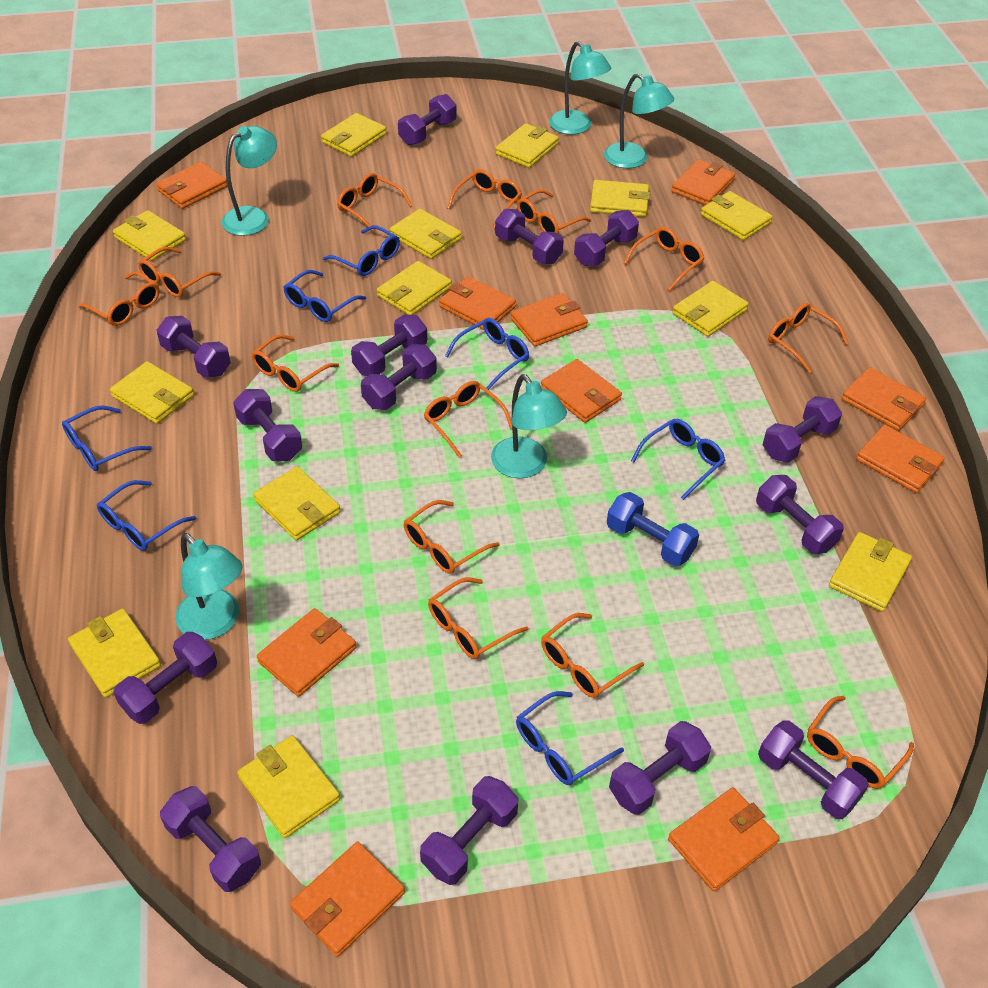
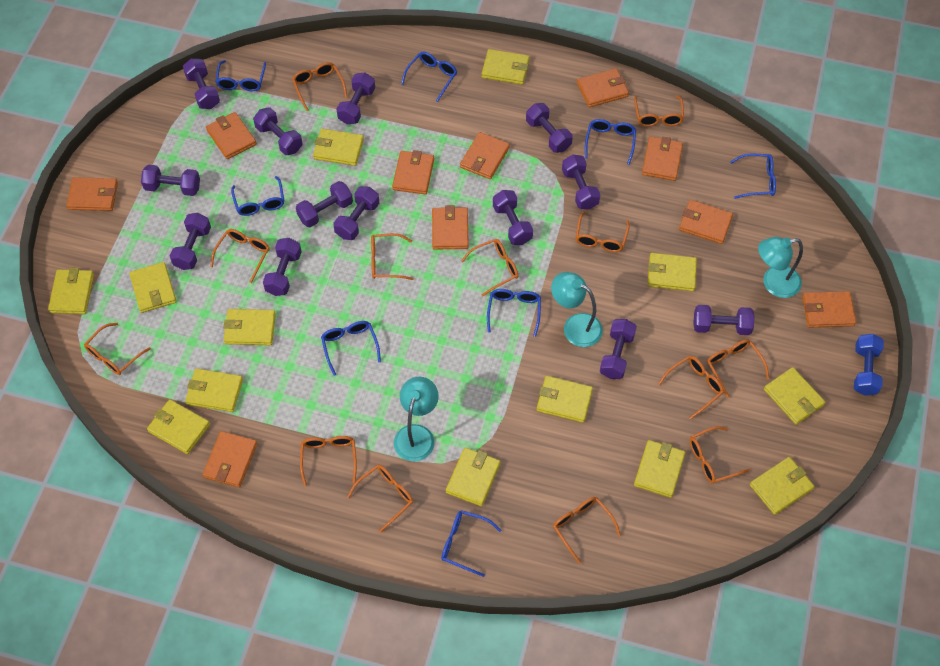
blue glasses: [62,406,152,471] [97,480,196,551] [284,270,366,322] [323,225,400,276] [445,318,529,390] [516,691,624,785] [631,419,725,500] = 7 -> [216,60,266,91] [231,176,284,216] [321,321,381,376] [401,52,457,102] [441,510,501,577] [487,289,541,337] [585,119,636,165] [730,154,776,199] = 8
purple dumbbell: [113,632,217,724] [157,316,231,378] [160,786,261,892] [233,389,302,461] [351,314,427,376] [361,344,437,410] [398,94,457,145] [420,776,519,885] [495,209,564,264] [574,210,639,266] [609,721,711,815] [756,475,844,554] [758,720,869,819] [763,396,842,463] = 14 -> [141,165,200,196] [170,213,211,270] [183,58,220,109] [253,108,303,155] [263,238,302,296] [296,181,353,227] [333,186,379,240] [336,72,375,124] [493,190,533,245] [526,103,573,153] [562,155,600,210] [600,319,637,379] [693,305,755,335] = 13
turquoise lamp: [175,533,242,640] [222,126,277,236] [491,374,567,479] [549,41,611,135] [604,73,674,168] = 5 -> [394,377,439,462] [551,272,603,347] [758,237,803,298] = 3

